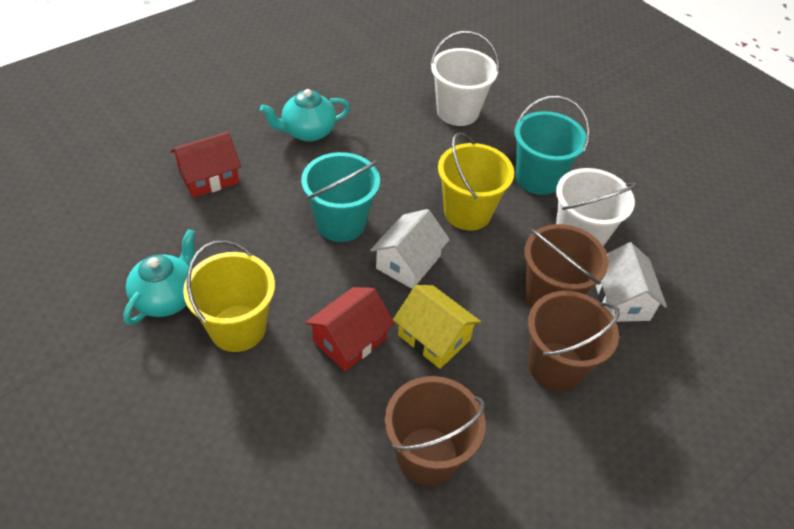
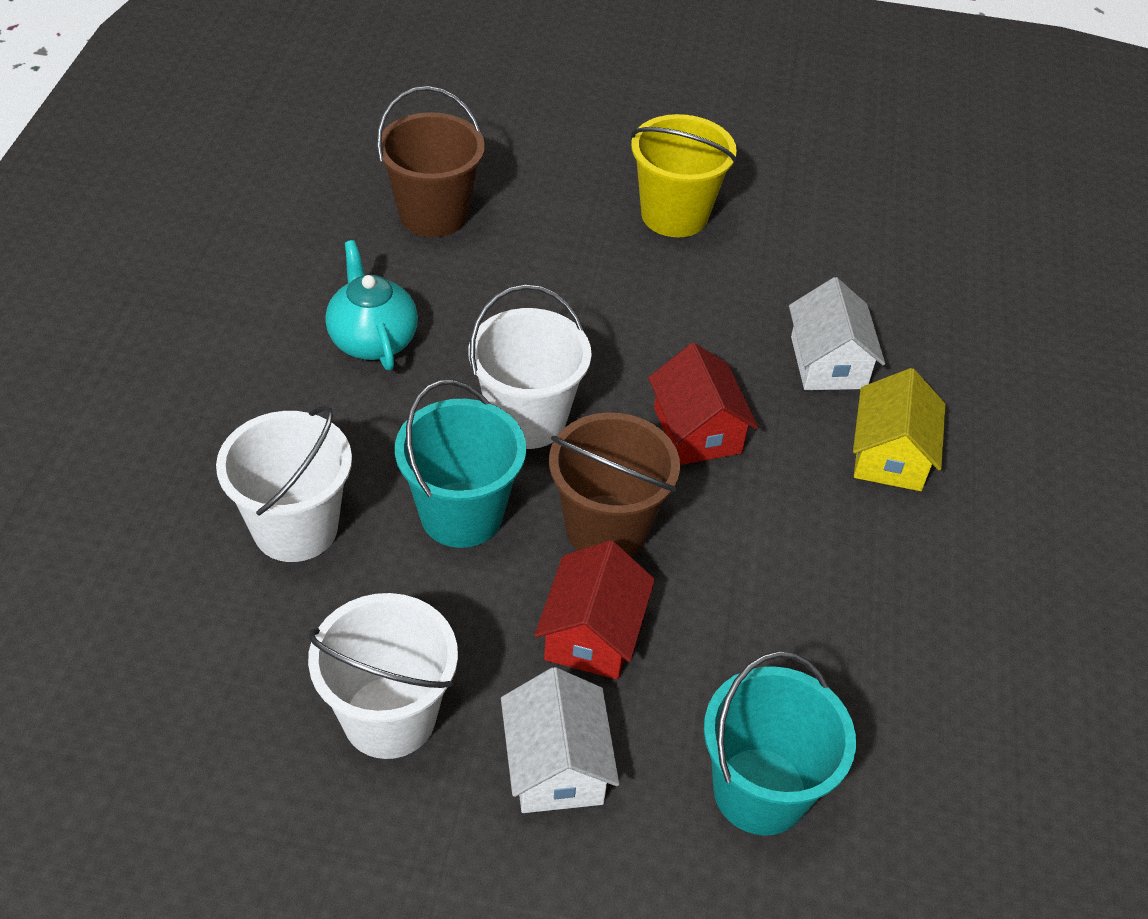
brown bucket: [385,376,486,486] [524,224,609,308] [528,291,620,391] = 3 -> [377,86,485,237] [549,412,680,557] = 2
turquoise teapot: [123,229,195,325] [260,89,350,142] = 2 -> [325,240,418,370] = 1
white bucket: [430,31,499,126] [556,168,637,246] = 2 -> [216,405,352,562] [308,593,458,759] [469,285,591,449] = 3
yellow bucket: [183,240,275,352] [438,132,514,230] = 2 -> [631,114,737,237] = 1

